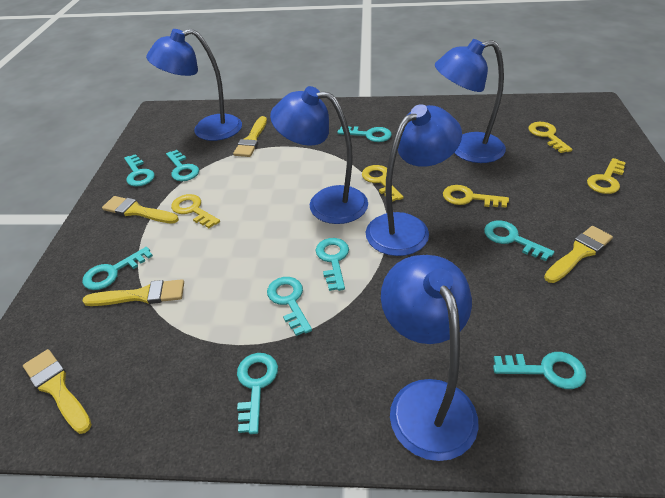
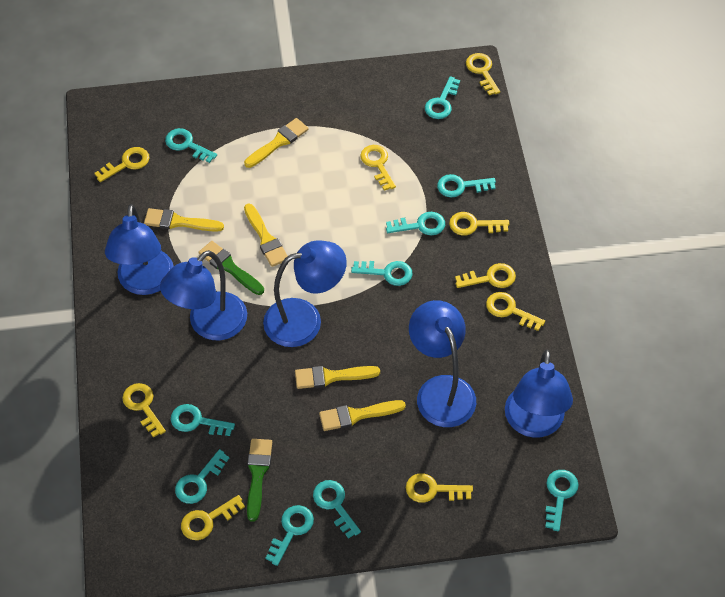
green brush: none = 0 -> [198,241,264,295] [247,439,272,522] = 2
turquoise key: [82,247,153,290] [124,154,155,187] [166,150,199,181] [237,353,278,434] [267,277,312,336] [316,238,349,291] [337,126,392,142] [484,220,554,261] [493,352,586,389] = 9 -> [165,128,217,163] [171,404,235,436] [175,449,230,504] [265,505,314,566] [313,480,361,539] [351,261,413,286] [386,212,445,236] [425,76,460,119] [437,174,496,198] [545,470,579,531] = 10
yellow key: [171,194,220,228] [362,165,404,202] [443,185,509,208] [528,122,572,153] [587,158,626,194] = 5 -> [94,147,149,182] [122,383,166,438] [181,495,245,540] [360,145,396,191] [406,473,473,503] [449,212,509,236] [455,263,516,288] [466,53,500,95] [486,292,545,331] = 9

